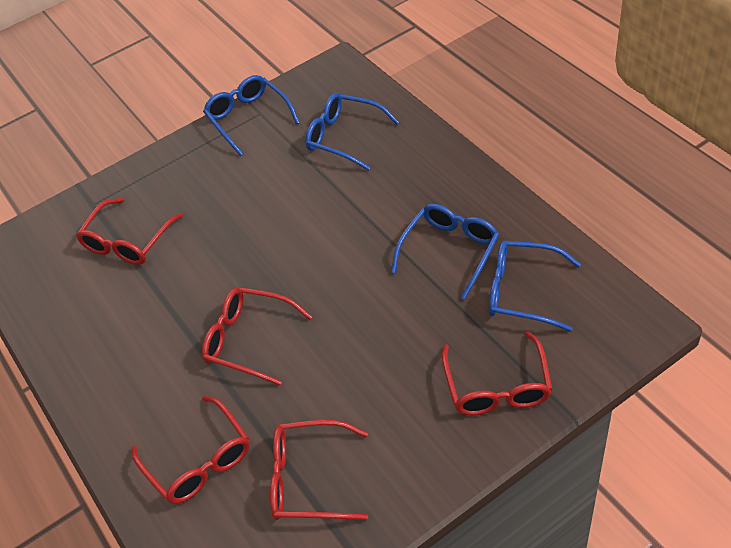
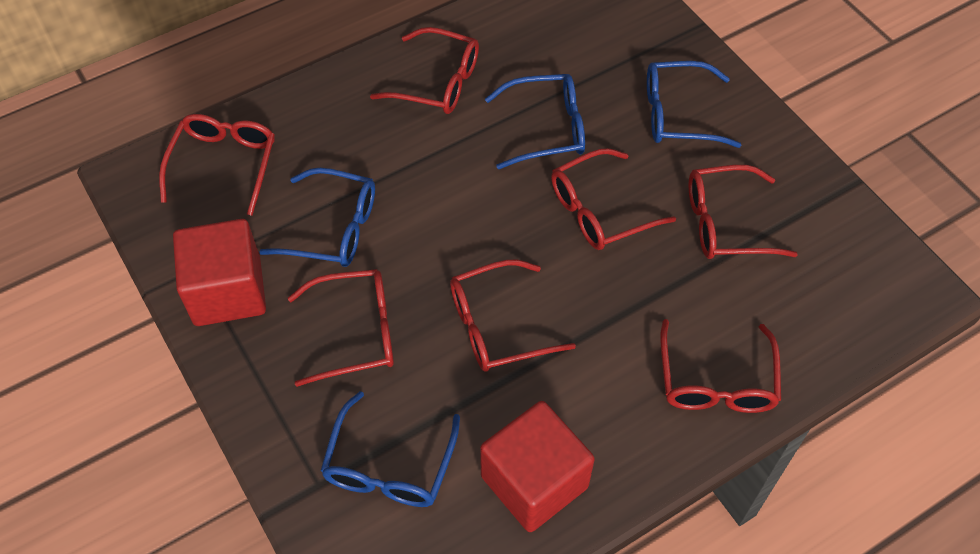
red cube: none = 0 -> [173,219,266,326] [480,401,595,532] = 2
red glasses: [76,198,183,265] [131,396,250,504] [202,287,312,386] [270,420,368,520] [442,332,552,416] = 5 -> [159,114,275,216] [288,269,394,387] [370,27,479,114] [450,260,576,372] [551,148,676,250] [660,319,781,413] [689,165,798,259] = 7

